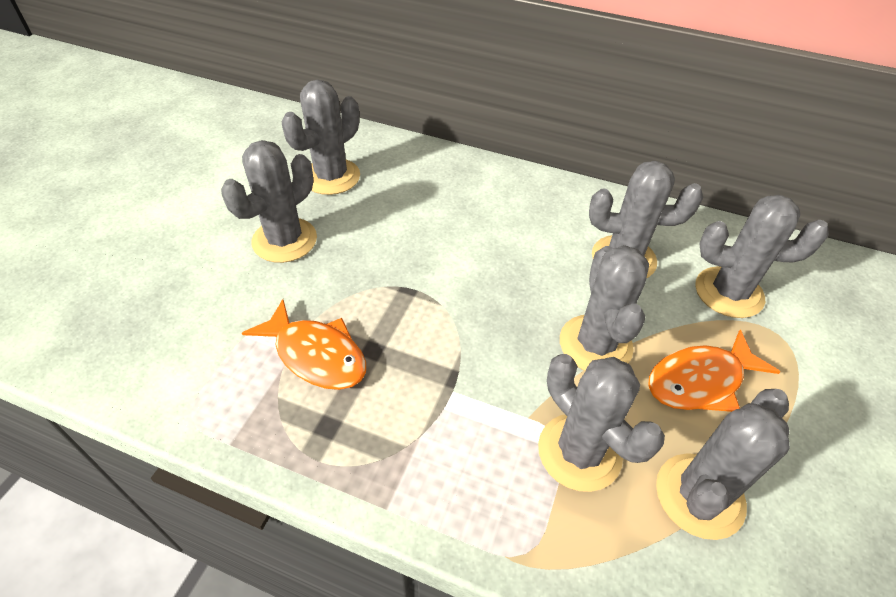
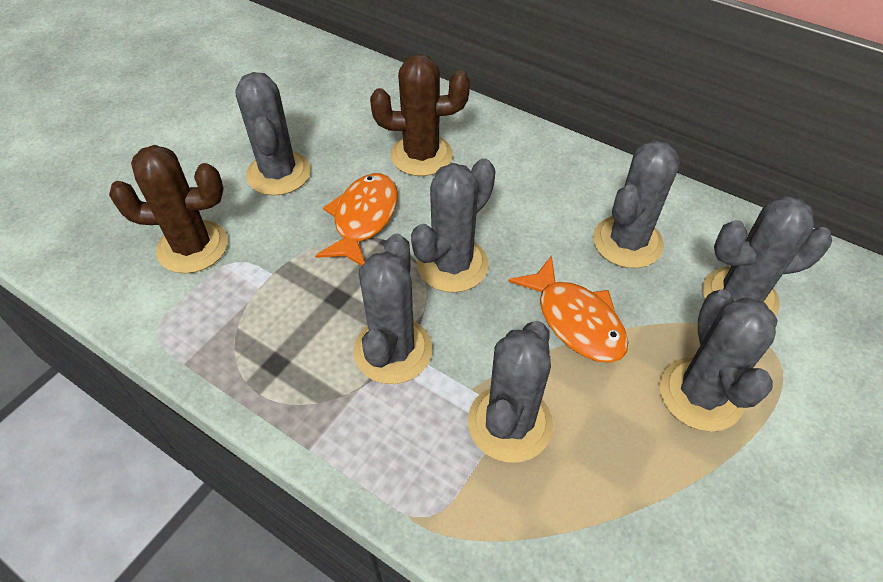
brown cactus: none = 0 -> [109,145,228,274] [370,54,470,176] = 2

